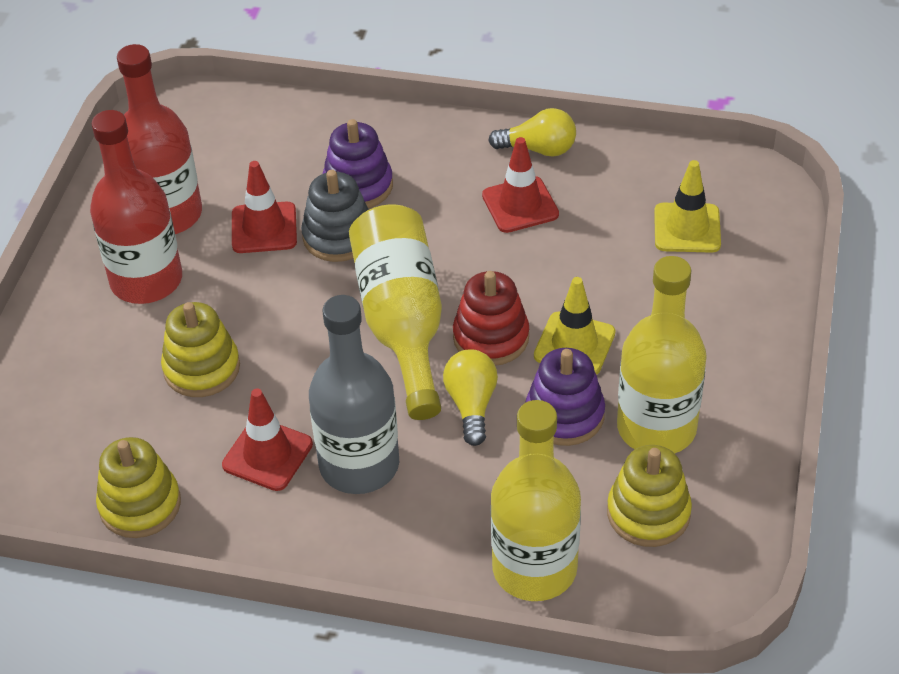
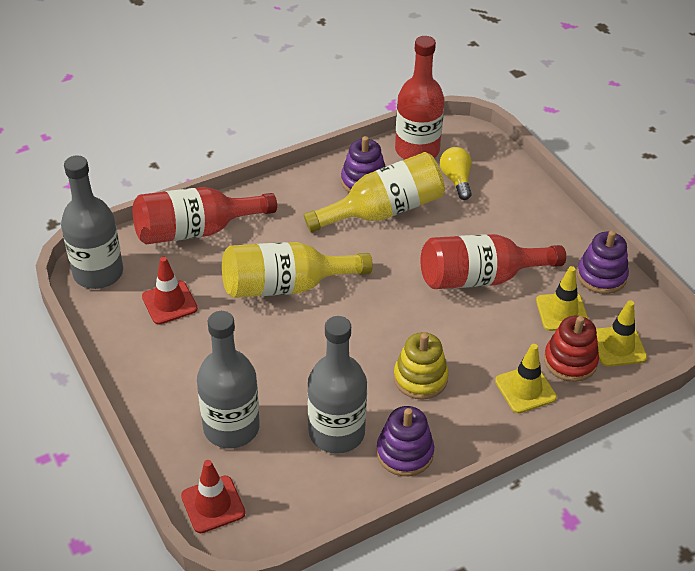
grey bottle: [309,295,399,494] = 1 -> [61,155,123,289] [197,311,260,448] [307,316,367,454] = 3
grey stacking toy: [301,170,368,262] = 1 -> none = 0
purple stacking toy: [323,119,393,208] [526,348,605,446] = 2 -> [341,136,385,193] [377,406,434,476] [577,231,629,294] = 3
red bottle: [90,110,182,304] [117,44,202,234] = 2 -> [133,187,277,244] [395,36,444,159] [420,234,566,289] = 3
red traffic cone: [222,389,313,491] [232,161,297,253] [482,137,559,233] = 3 -> [142,257,198,325] [181,460,245,533] = 2
yellow bottle: [349,204,442,420] [490,400,581,601] [617,256,707,453] = 3 -> [222,242,373,298] [304,152,445,233] = 2
yellow light bulb: [443,349,498,446] [488,108,576,157] = 2 -> [440,147,472,200] = 1
yellow stacking toy: [96,437,181,538] [161,302,240,397] [607,445,692,547] = 3 -> [394,332,449,400] = 1
yellow traffic cone: [534,277,615,375] [654,160,721,253] = 2 -> [495,344,557,413] [536,266,588,331] [596,300,647,367] = 3

